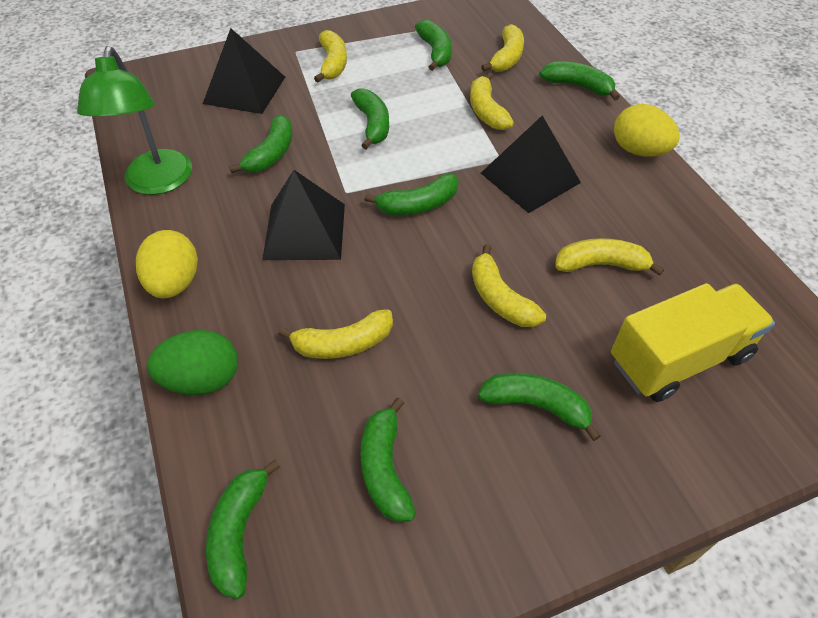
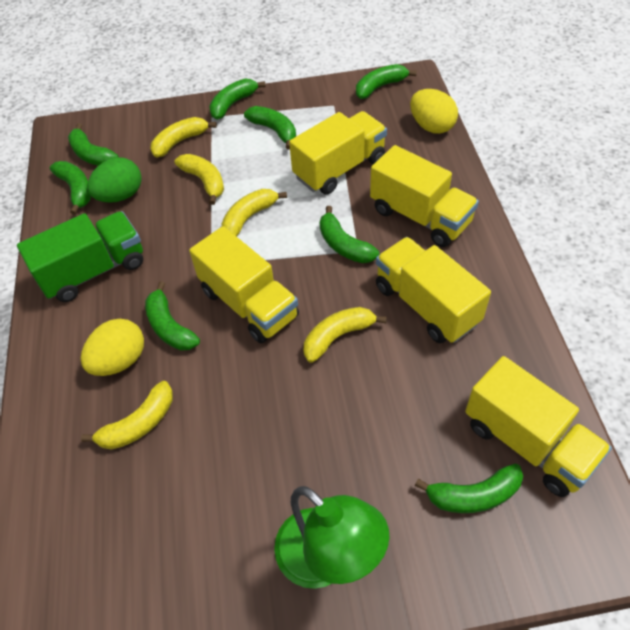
black pyramid: [203,28,285,114] [262,170,345,260] [481,115,581,213] = 3 -> none = 0
green truck: none = 0 -> [17,211,143,302] = 1
yellow banana: [278,309,393,359] [314,30,347,83] [470,72,514,130] [472,244,546,327] [481,24,524,72] [556,238,664,276] = 6 -> [81,381,173,450] [151,117,217,158] [174,154,224,205] [221,189,287,237] [304,307,387,363] = 5
yellow truck: [611,283,775,402] = 1 -> [189,226,299,343] [289,111,387,195] [370,145,479,247] [376,237,491,343] [465,356,612,497] = 5

